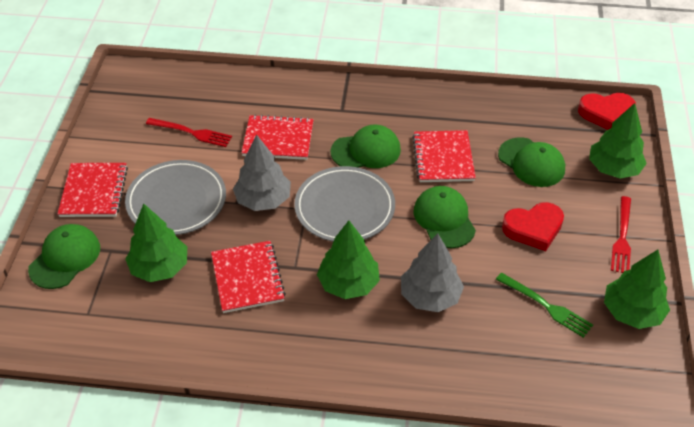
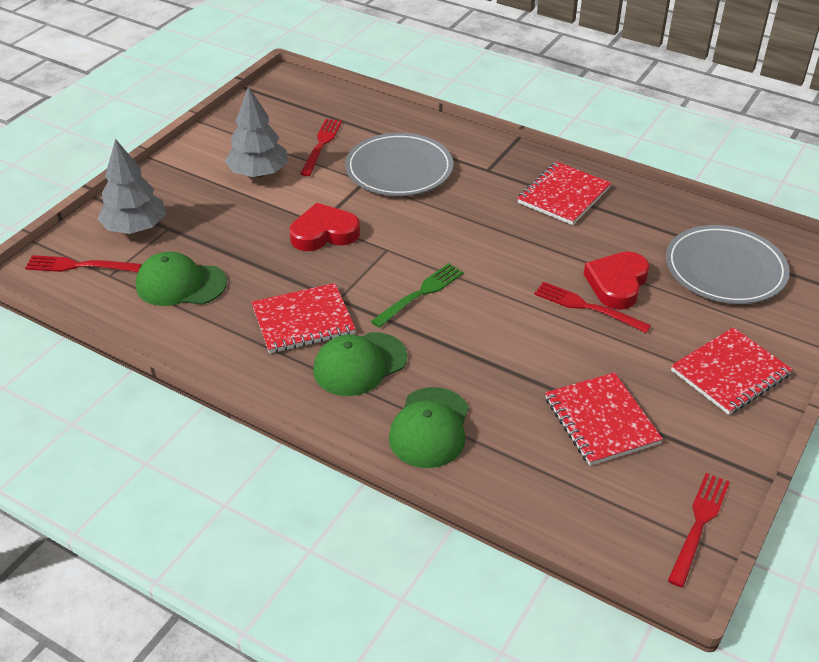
green cap: [28,224,100,289] [330,124,401,168] [413,186,476,248] [498,137,565,187] = 4 -> [136,252,227,306] [313,332,407,396] [389,387,469,468] = 3
green tree: [125,204,187,282] [317,220,380,299] [589,103,647,178] [604,250,670,329] = 4 -> none = 0
red fork: [146,118,232,147] [611,196,631,273] = 2 -> [25,255,142,272] [300,119,342,176] [534,282,651,333] [668,473,730,587] = 4

